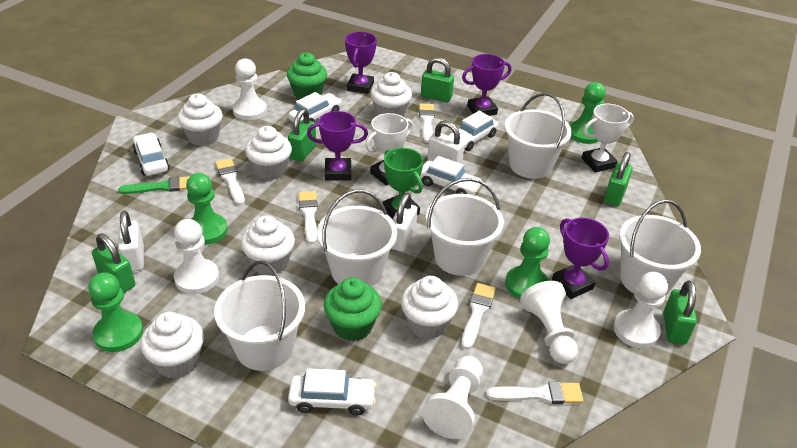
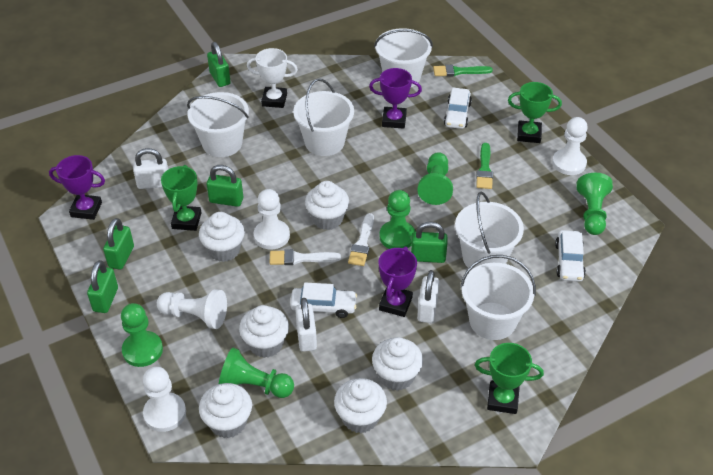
green brush: [118,176,190,194] = 1 -> [433,65,493,77] [476,143,493,189] = 2
green cupcake: [287,53,327,100] [324,277,382,341] = 2 -> none = 0
green pawn: [88,272,143,352] [186,173,228,245] [505,227,550,299] [570,82,605,144] = 4 -> [121,303,163,367] [219,348,294,398] [380,190,415,249] [417,152,453,205] [577,173,613,235] = 5
green trophy: [382,148,424,219] = 1 -> [161,165,201,231] [475,343,544,414] [508,82,562,143] = 3
purple trophy: [307,111,368,180] [345,31,377,94] [462,54,511,116] [552,218,609,299] = 4 -> [49,155,105,220] [369,68,422,129] [379,246,417,317] = 3
white brush: [215,158,245,205] [298,191,318,244] [419,103,435,143] [461,283,496,350] [486,381,583,404] = 5 -> [270,249,341,265] [348,213,374,266] = 2
white car: [132,132,170,176] [288,92,342,122] [288,368,377,416] [420,156,483,195] [448,111,499,151] = 5 -> [290,283,357,318] [444,88,472,129] [555,230,586,282] = 3
white pawn: [174,219,219,294] [233,58,267,120] [422,356,483,439] [520,281,578,364] [613,272,668,348] = 5 -> [143,367,186,432] [157,289,227,329] [254,189,290,250] [552,117,588,175] = 4
white trophy: [365,113,413,186] [582,104,634,172] = 2 -> [247,48,298,108] = 1

